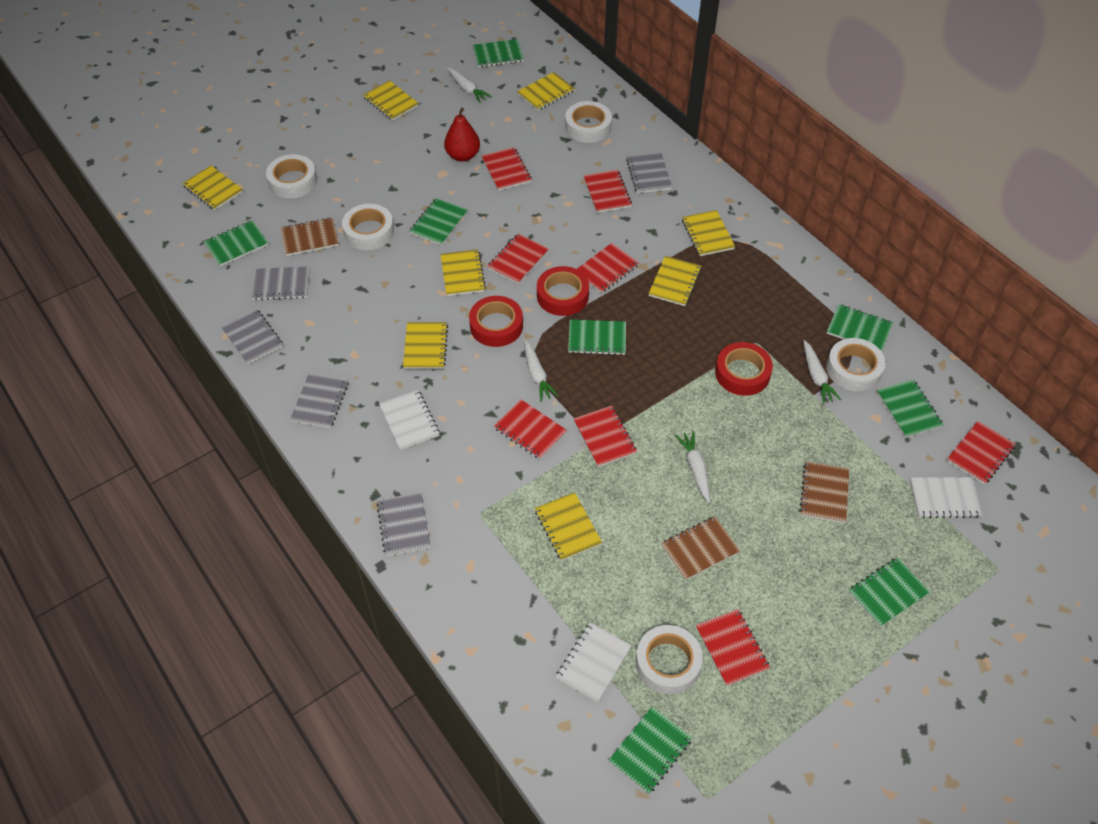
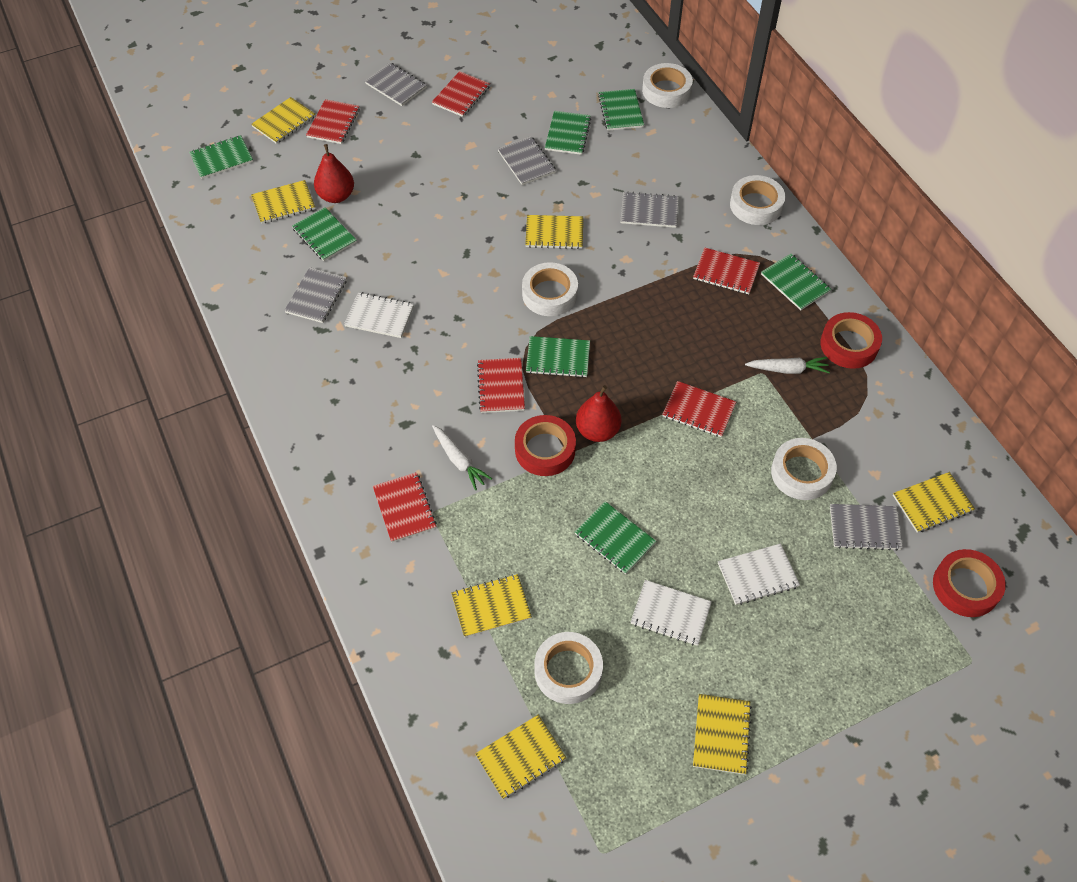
brown notebook: [280,217,339,256] [661,516,740,580] [799,461,849,523] = 3 -> none = 0
green notebook: [203,220,269,266] [409,198,468,246] [473,39,524,67] [568,319,626,355] [609,706,692,794] [827,304,893,352] [849,557,930,627] [877,379,943,438] = 8 -> [189,135,253,179] [292,207,357,261] [526,336,590,378] [545,111,591,155] [575,501,656,574] [598,89,644,131] [761,253,831,310] = 7
red notebook: [481,147,532,191] [487,234,549,284] [494,400,567,459] [574,406,637,467] [577,243,639,293] [584,170,632,213] [696,609,770,686] [947,421,1016,484] = 8 -> [306,99,360,144] [373,472,437,542] [432,71,490,117] [477,358,525,413] [662,381,736,437] [693,248,760,294] = 6
red pear: [444,108,480,162] = 1 -> [314,144,354,203] [576,385,622,442] = 2
white carrot: [447,67,492,103] [524,339,559,402] [675,431,710,503] [803,340,841,404] = 4 -> [432,425,492,490] [745,357,830,374] = 2
yellow notebook: [182,166,243,210] [363,80,419,121] [403,322,448,369] [440,249,486,296] [517,72,575,111] [535,492,602,561] [649,256,702,306] [682,210,735,256] = 8 -> [251,97,316,144] [251,180,315,224] [451,574,532,637] [475,715,566,799] [525,215,583,249] [693,694,752,775] [893,472,975,533] = 7

